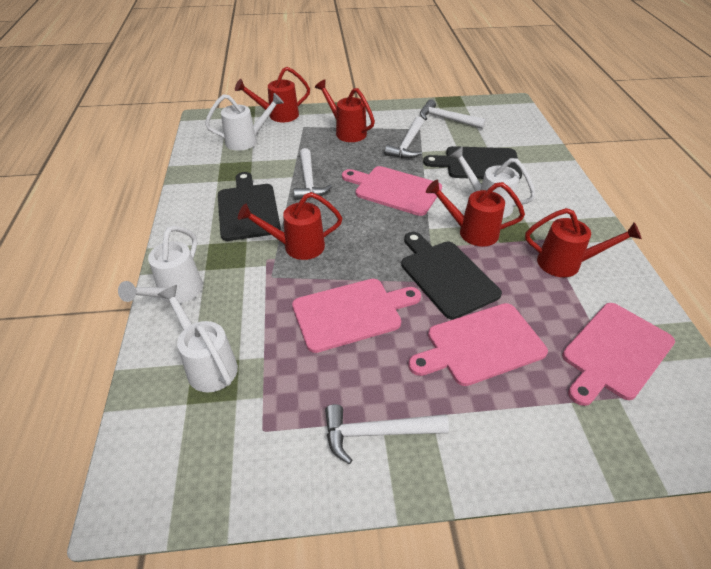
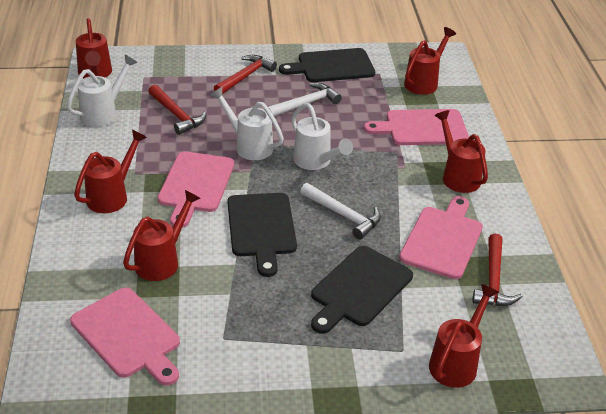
red hammer: none = 0 -> [148,85,206,135] [214,55,277,94] [472,233,522,306] = 3
red watering can: [235,67,310,122] [238,192,343,260] [315,79,375,142] [426,180,525,247] [525,208,642,277] = 5 -> [74,130,147,213] [76,18,112,78] [123,190,201,281] [404,27,456,95] [429,284,499,388] [434,110,488,193] = 6
white hammer: [293,148,332,200] [325,404,449,464] [385,117,424,159] [420,99,486,129] = 4 -> [268,83,342,117] [300,183,381,240] = 2
white watering can: [118,226,203,303] [157,285,238,392] [205,93,284,151] [450,146,536,218] = 4 -> [67,55,138,127] [210,87,284,160] [291,103,353,170] = 3

